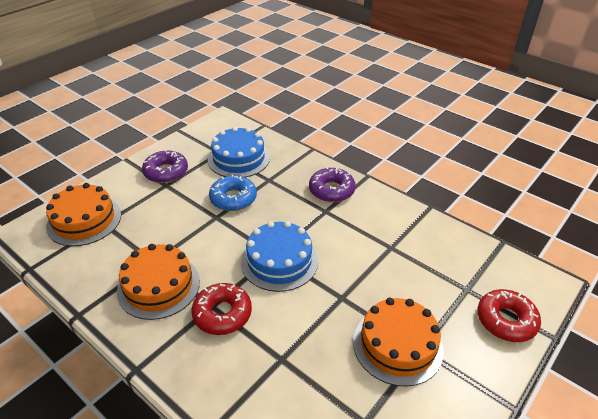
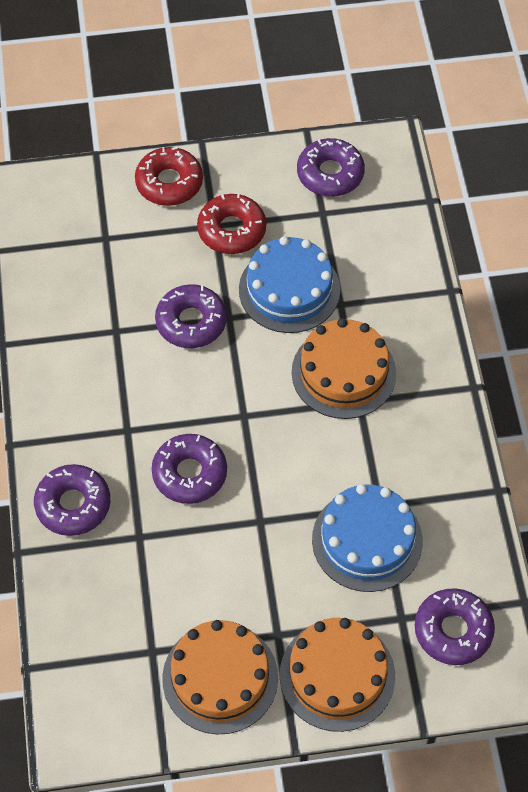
blue donut: [209,174,257,211] = 1 -> none = 0
purple donut: [142,149,188,183] [309,167,356,202] = 2 -> [34,464,110,536] [151,434,227,504] [155,284,227,348] [297,138,365,197] [415,588,495,665] = 5

